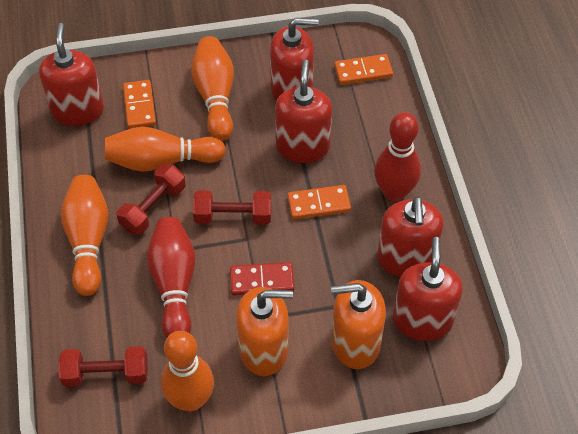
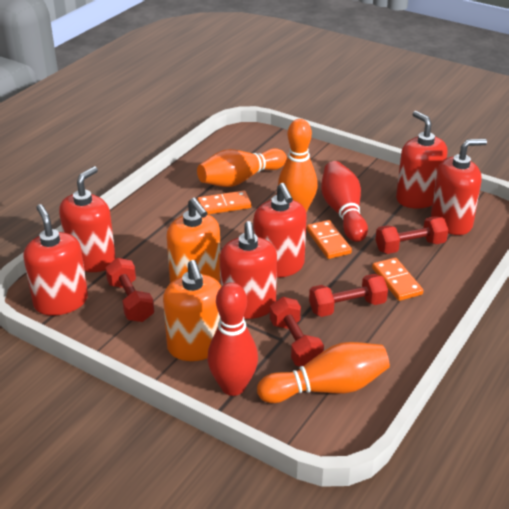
orange bowling pin: [61,175,109,296] [105,127,226,172] [161,331,214,411] [191,36,234,141] = 4 -> [197,148,287,187] [257,342,390,403] [278,119,318,212] = 3
red domino: [230,262,294,296] = 1 -> none = 0
red dumbbell: [58,346,148,387] [117,164,186,235] [193,190,271,225] = 3 -> [105,258,154,322] [270,297,324,367] [309,274,388,317] [375,216,448,254] = 4
red soap dispenser: [39,23,104,126] [270,18,319,101] [275,60,332,163] [377,196,444,277] [393,237,463,341] = 5 -> [23,204,88,316] [59,166,116,272] [220,221,277,319] [253,183,307,278] [396,111,448,208] [431,139,487,235] = 6

